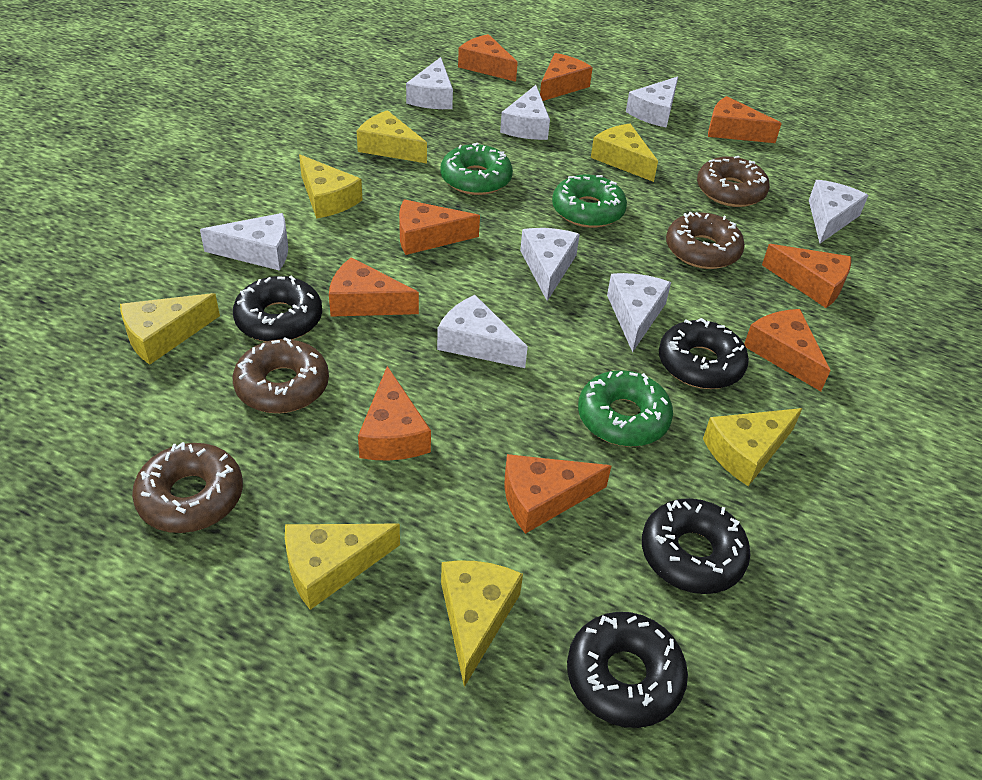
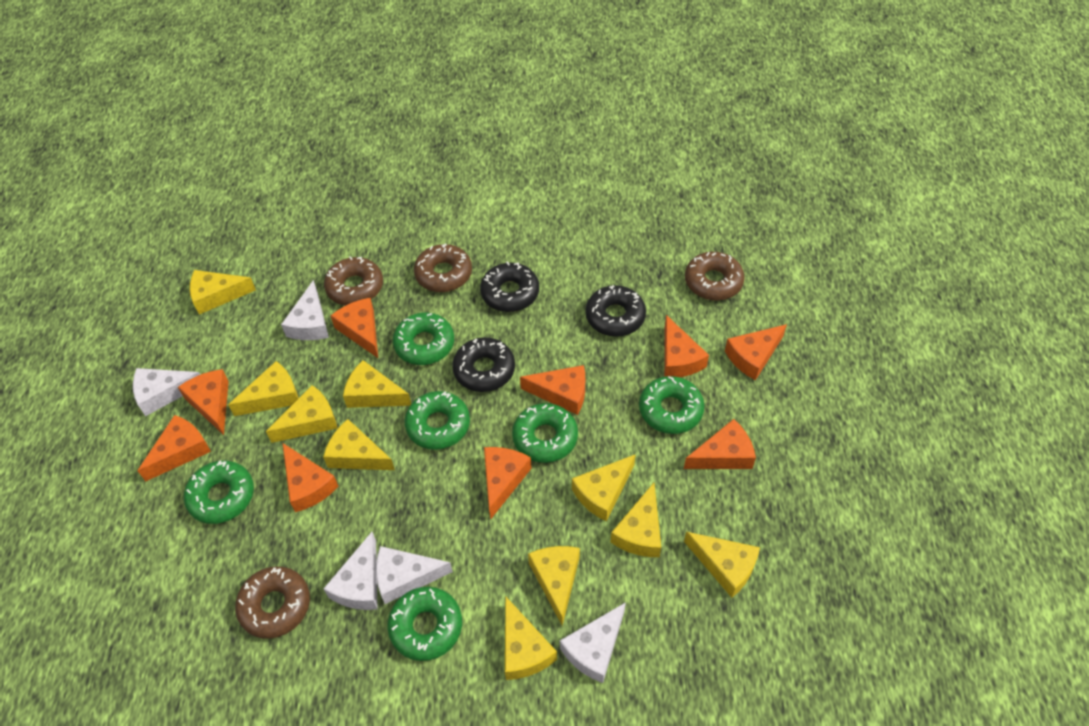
black donut: [233,276,322,342] [567,612,688,728] [642,498,751,594] [659,318,749,389] = 4 -> [452,337,515,392] [480,261,539,312] [585,285,646,337] = 3
green donut: [441,142,513,195] [552,175,627,228] [578,370,673,447] = 3 -> [184,461,254,524] [387,587,462,661] [393,313,454,365] [405,391,470,450] [512,403,578,463] [639,376,704,434] = 6
white cheese: [200,213,288,271] [406,57,453,109] [437,295,528,368] [500,85,550,140] [520,228,580,301] [607,273,671,352] [626,76,678,128] [809,180,868,243] = 8 -> [133,368,200,416] [281,280,329,340] [323,532,378,610] [376,546,453,604] [560,602,626,683] = 5
yellow cheese: [120,293,220,365] [285,523,400,610] [299,155,362,219] [357,110,427,163] [441,560,523,687] [591,124,658,182] [703,408,802,486] = 7 -> [190,270,256,314] [228,361,299,416] [266,385,337,443] [323,419,395,470] [343,360,411,408] [505,596,557,680] [528,546,580,626] [572,454,636,521] [610,483,661,557] [684,532,760,598] = 10

